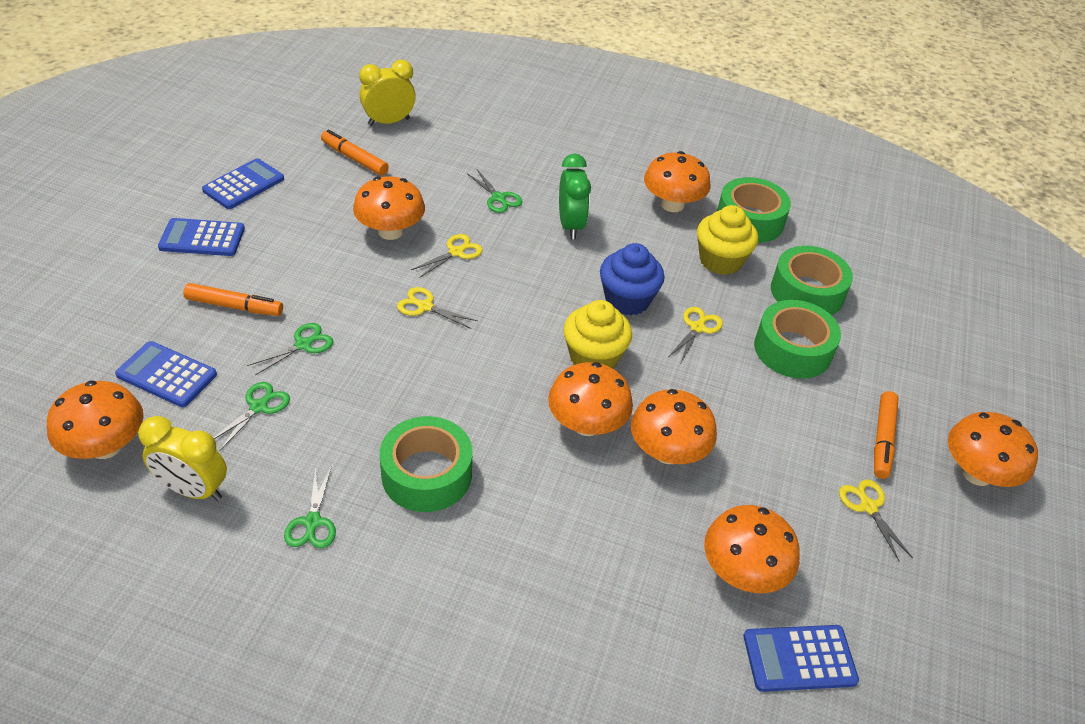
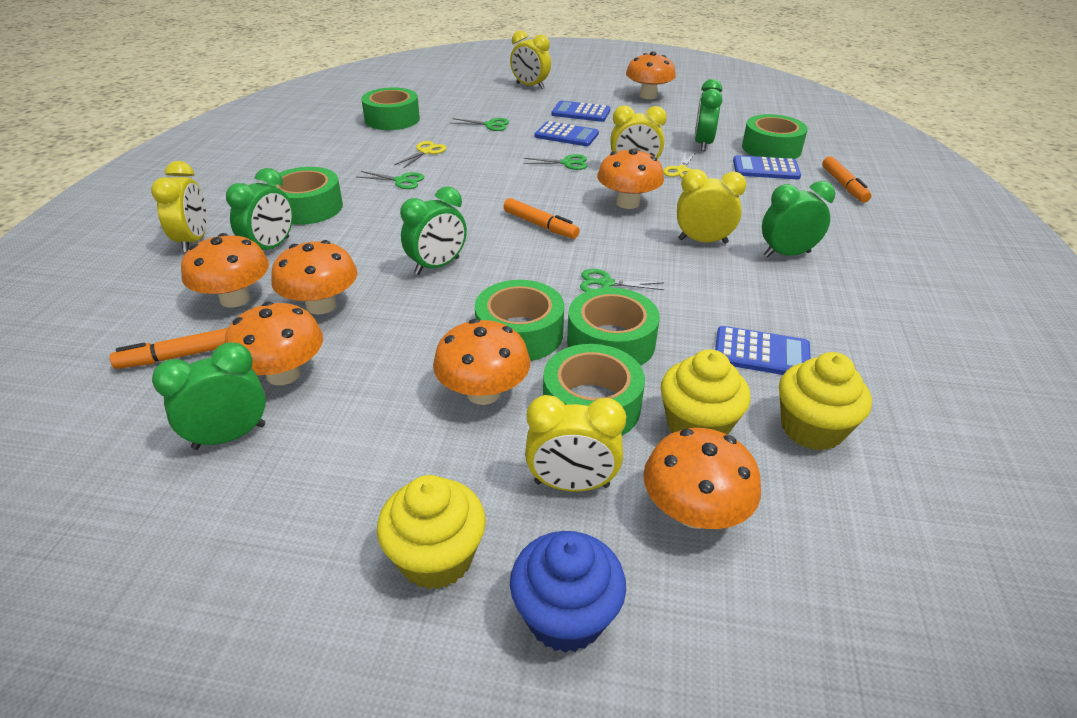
green clock: [559,153,591,239] = 1 -> [152,342,266,450] [226,168,293,250] [400,186,467,275] [695,79,722,151] [762,181,835,257] = 5
green tape: [379,416,472,512] [717,177,791,243] [754,300,841,379] [771,246,853,315] = 4 -> [266,167,343,225] [361,87,420,130] [475,280,564,361] [543,344,645,435] [567,287,660,366] [742,114,808,159] = 6
yellow clock: [138,416,227,501] [359,60,416,126] = 2 -> [151,161,207,252] [510,31,551,89] [525,395,626,492] [610,106,667,159] [677,169,746,244] = 5
yellow cupcake: [563,300,632,369] [697,205,758,275] = 2 -> [377,475,486,590] [660,349,751,435] [779,352,872,451] = 3
yellow scissors: [397,287,478,329] [411,234,483,278] [668,307,723,362] [839,480,913,561] = 4 -> [394,141,446,168] [663,152,696,178] = 2

